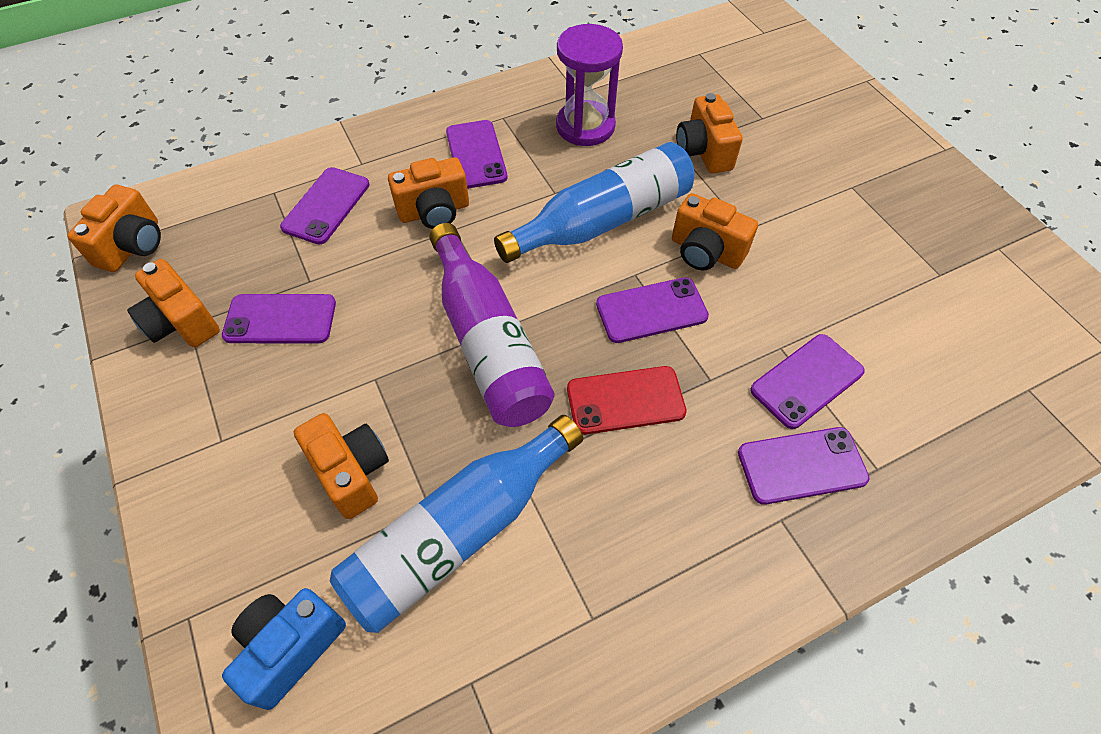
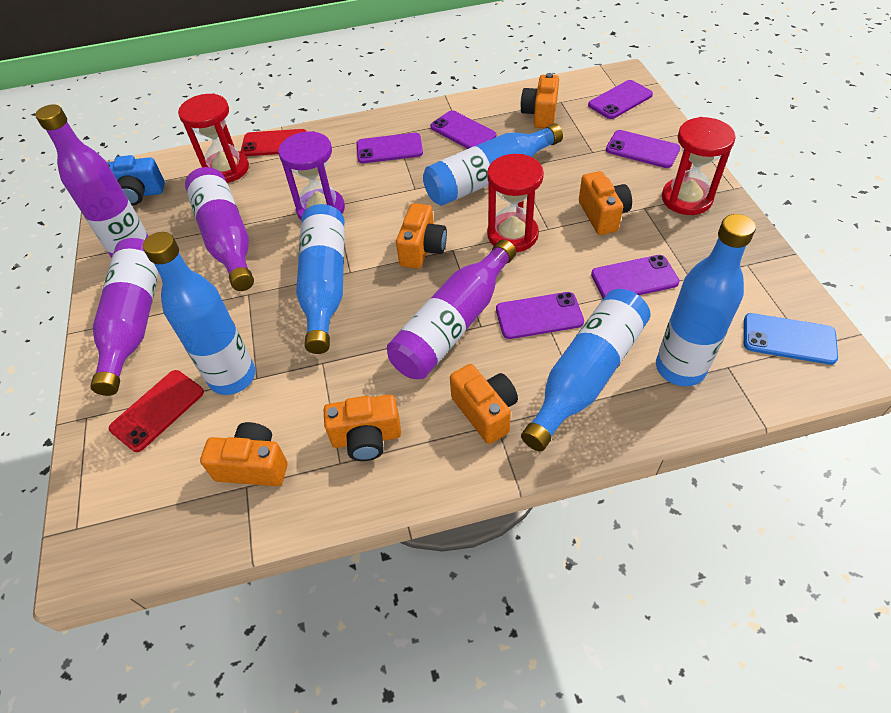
blue bottle: [330,415,583,633] [494,142,695,263] = 2 -> [143,232,255,395] [296,204,345,354] [423,123,563,206] [521,289,650,451] [656,214,756,386] = 5
blue phone: none = 0 -> [744,313,838,365] = 1
purple bottle: [429,223,555,427] = 1 -> [35,104,148,258] [90,238,159,396] [185,167,254,291] [387,239,516,379] = 4
red hourglass: none = 0 -> [178,93,249,183] [487,154,544,252] [662,117,736,215] = 3
red phone: [567,366,687,435] = 1 -> [109,370,204,452] [241,129,307,156] = 2

